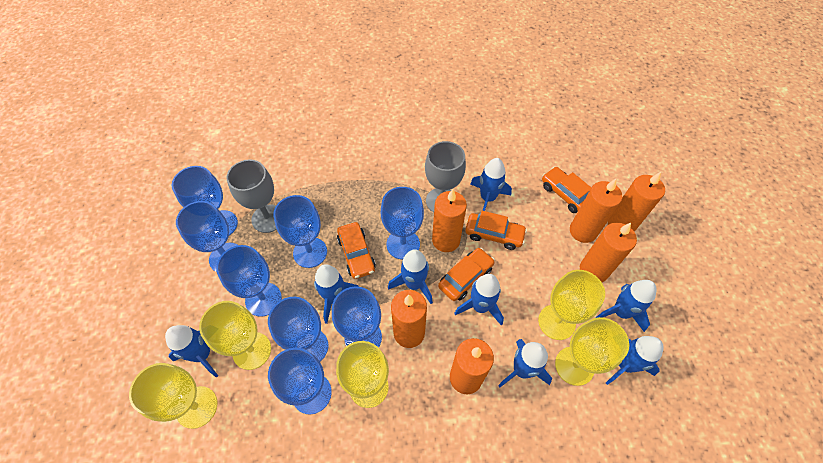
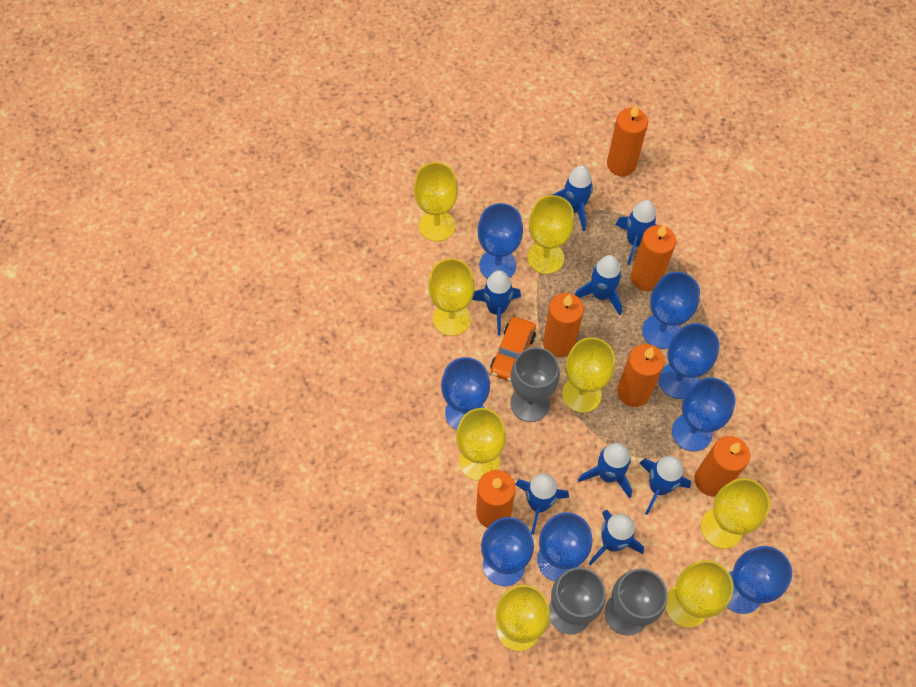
grey goblet: [227,160,277,233] [425,141,466,212] = 2 -> [511,347,560,422] [549,567,606,634] [605,568,668,636] = 3
orange car: [337,222,376,279] [438,248,495,301] [465,211,527,250] [542,167,591,213] = 4 -> [490,317,536,382] = 1
yellow goblet: [129,363,218,429] [199,301,271,370] [336,341,389,408] [538,270,605,340] [555,317,629,386] = 5 -> [414,162,458,242] [428,258,475,336] [456,408,506,481] [496,585,550,651] [527,195,574,274] [562,338,615,413] [665,560,733,628] [701,478,770,549] = 8

